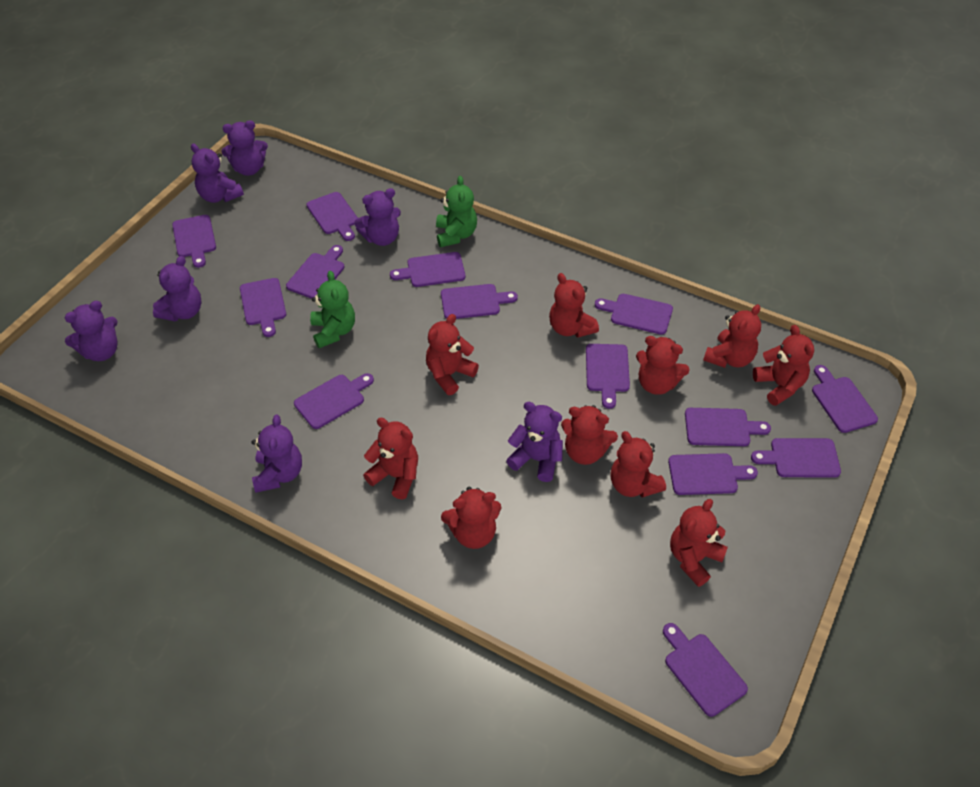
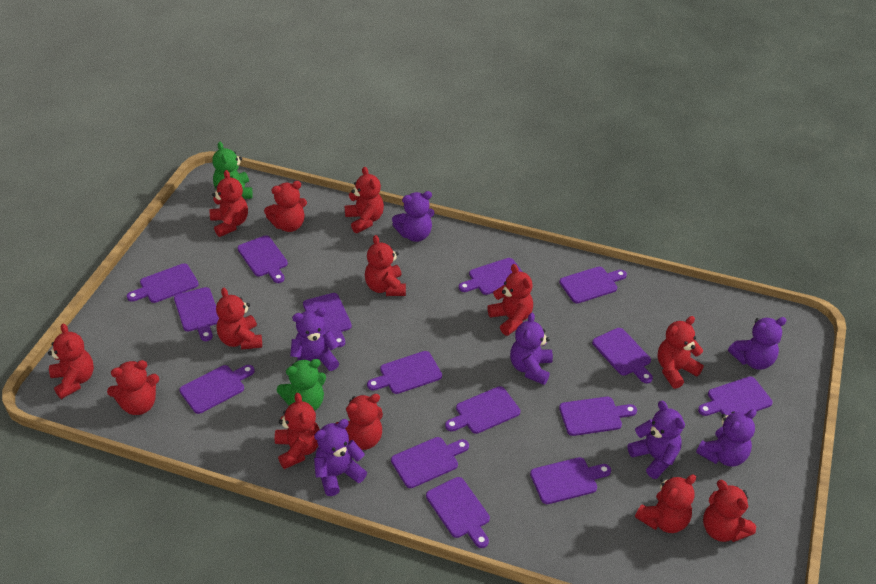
purple cutting board: [172,215,216,268] [240,278,286,337] [286,245,344,299] [294,373,374,429] [306,192,358,241] [390,252,466,287] [441,284,518,319] [586,344,630,409] [595,294,673,335] [663,623,748,717] [668,453,758,495] [685,408,771,446] [751,438,841,478] [812,365,878,433] = 14 -> [127,263,199,303] [174,287,219,341] [179,365,255,414] [238,235,288,283] [303,293,352,347] [367,351,442,394] [391,437,469,488] [426,477,490,548] [445,386,520,434] [459,258,522,295] [530,457,611,504] [559,267,627,303] [559,397,637,436] [592,328,653,383] [698,376,773,416] = 15
red teddy bear: [363,417,418,499] [426,314,479,395] [441,487,501,549] [549,273,599,338] [561,405,618,465] [610,431,666,498] [636,336,690,395] [670,499,728,587] [703,304,761,368] [753,325,814,406] = 10 -> [48,324,94,399] [107,360,159,415] [210,170,248,237] [216,288,262,350] [264,181,307,232] [275,393,320,469] [336,394,383,450] [345,167,384,233] [365,235,406,296] [487,264,533,336] [635,474,696,533] [657,316,704,389] [703,480,756,542] = 13

